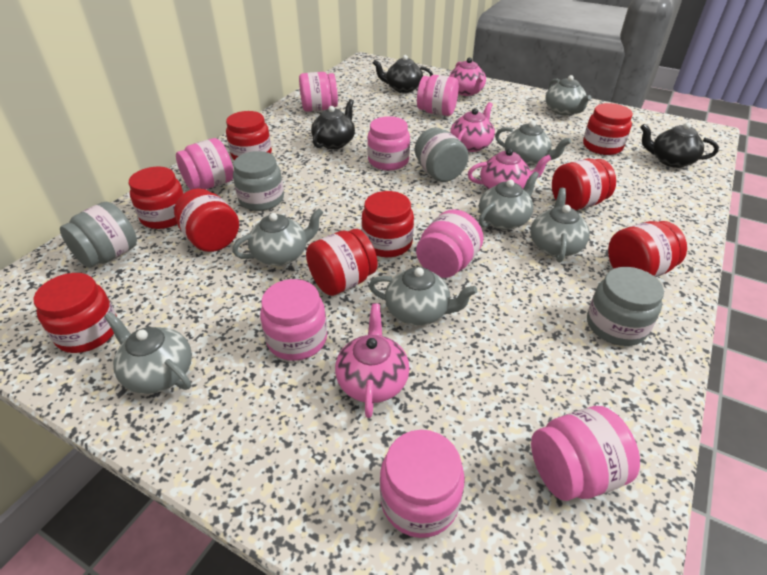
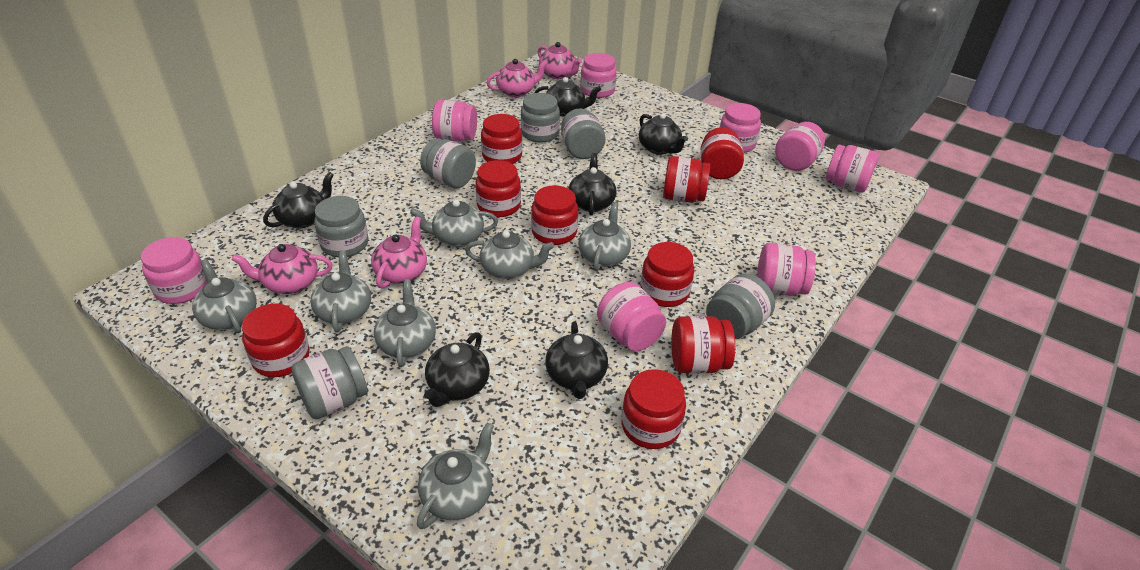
black teapot: [311,99,355,149] [373,55,433,93] [640,123,719,168] = 3 -> [263,172,334,228] [424,332,490,407] [535,77,601,117] [545,322,608,399] [568,153,617,216] [639,113,688,155] = 6
grey jar: [60,201,137,268] [233,151,284,211] [415,128,469,182] [587,267,664,346] = 4 -> [291,346,368,420] [314,196,369,257] [420,138,476,189] [521,93,560,142] [561,108,606,159] [706,273,775,339] = 6

